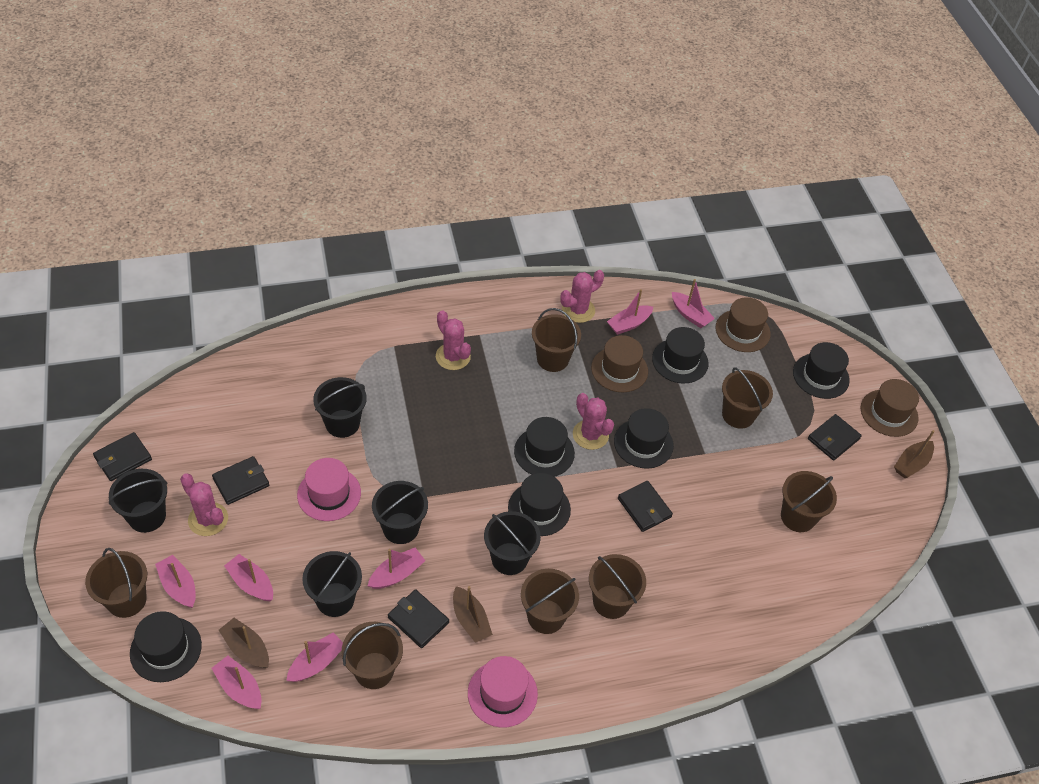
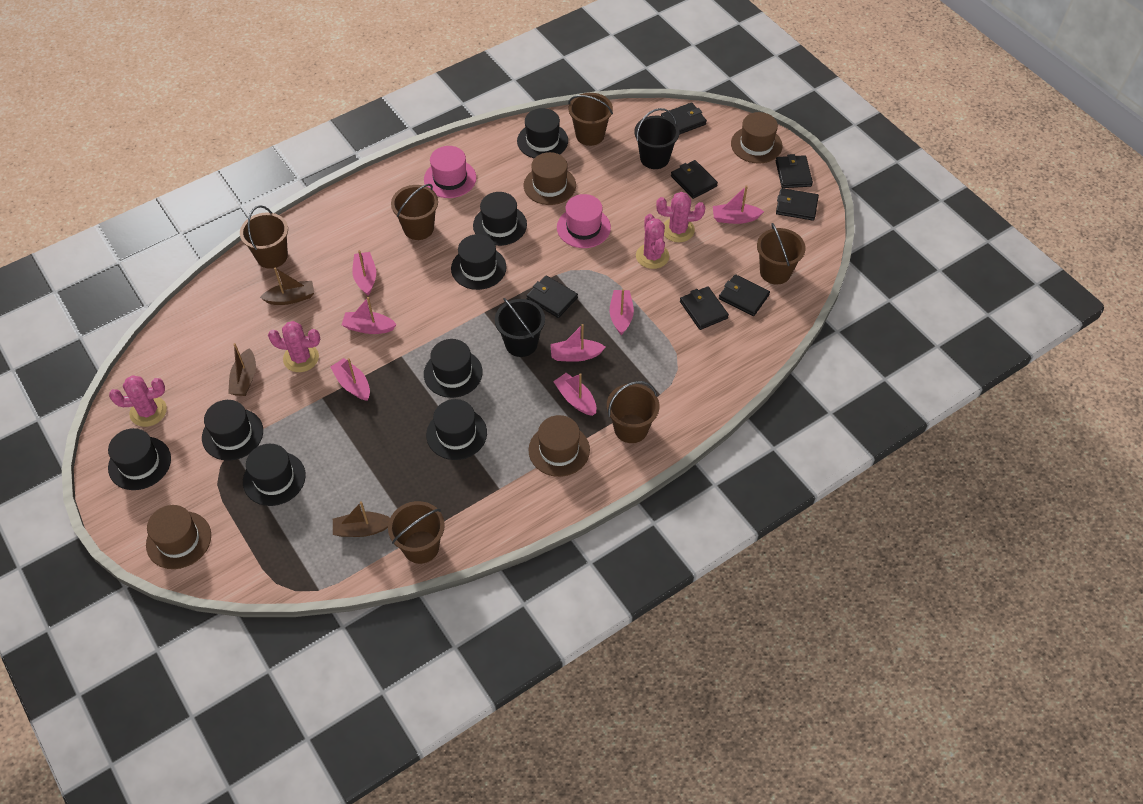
black bucket: [109,469,167,533] [302,551,362,617] [313,377,367,438] [372,481,428,544] [484,511,541,575] = 5 -> [495,298,545,357] [634,108,679,169] = 2
black hat: [130,611,202,682] [508,473,571,536] [514,417,575,477] [614,408,674,469] [652,327,709,384] [793,342,850,399] = 6 -> [108,428,171,490] [202,400,263,461] [243,444,306,506] [424,339,483,398] [426,399,487,460] [451,234,507,290] [473,192,527,246] [517,108,568,158] = 8
black wallet: [93,432,152,481] [212,456,269,505] [388,589,449,648] [618,481,673,532] [808,414,862,461] = 5 -> [527,275,578,318] [661,102,707,135] [671,160,718,199] [680,286,729,330] [719,274,770,316] [776,154,813,188] [776,188,819,221] = 7
brown bucket: [85,548,147,618] [342,622,403,689] [521,569,579,634] [532,308,581,372] [589,554,646,619] [722,367,773,429] [781,471,837,532] = 7 -> [240,205,288,269] [388,501,445,564] [391,184,438,240] [569,93,613,146] [607,381,659,443] [757,223,806,285] = 6
brown hat: [591,335,648,392] [716,297,770,352] [861,379,919,437] = 3 -> [146,505,211,569] [524,152,576,205] [529,415,590,477] [731,112,782,164] = 4

